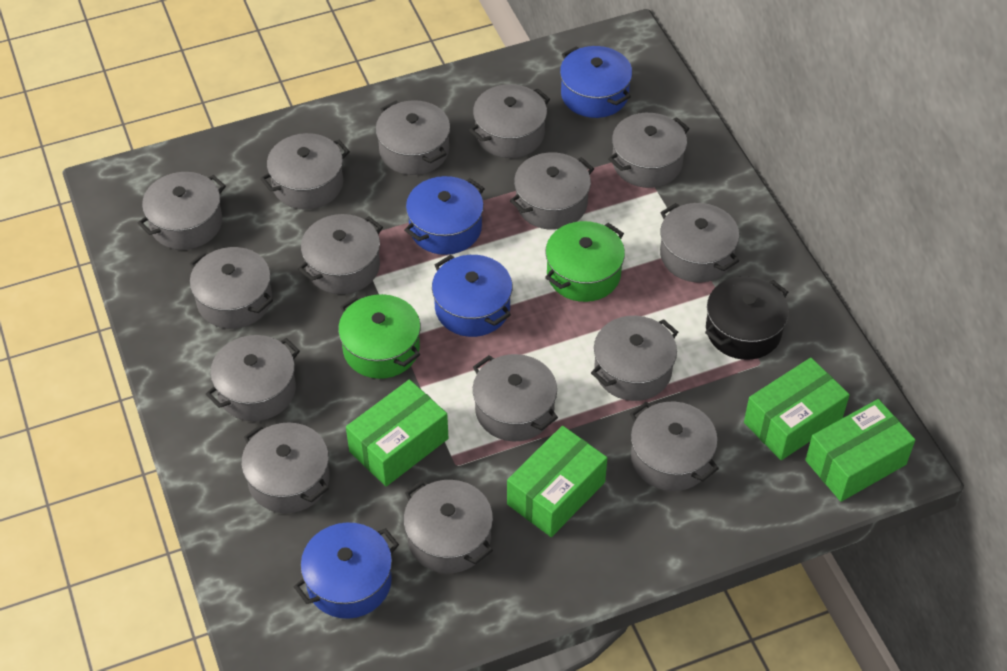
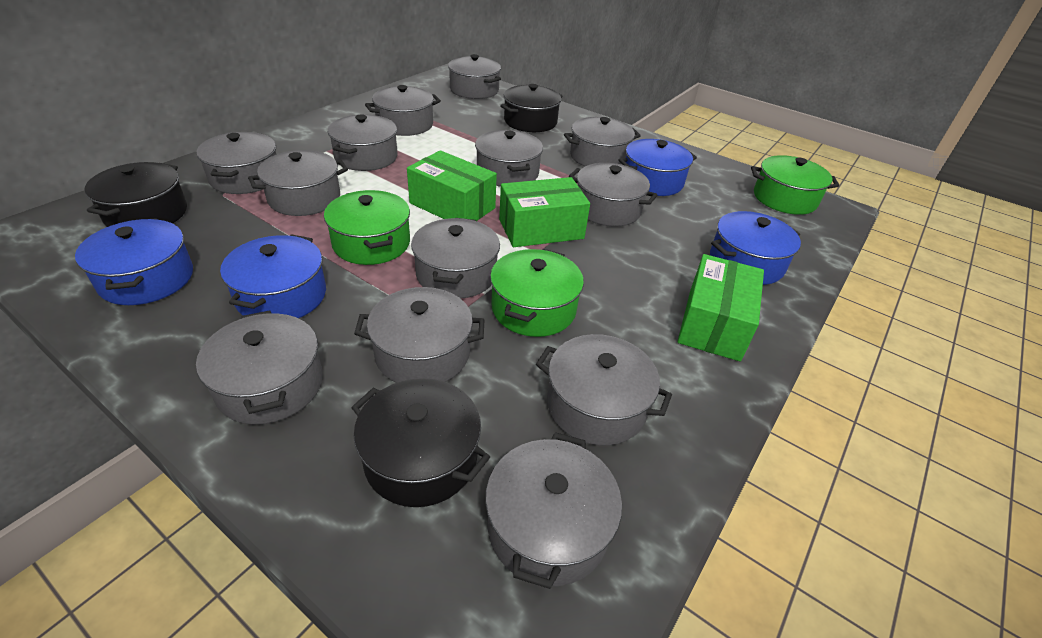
black pot: [705,276,789,360] = 1 -> [85,162,187,227] [351,378,490,507] [500,84,562,132] = 3
green box: [346,379,448,486] [507,426,607,537] [744,358,850,460] [805,399,915,502] = 4 -> [407,150,497,221] [499,177,590,247] [677,254,764,362] = 3
green pot: [338,294,421,379] [545,221,625,302] = 2 -> [324,190,410,265] [490,249,584,337] [751,155,839,215] = 3
grey pot: [138,172,226,250] [189,247,273,329] [206,335,300,421] [241,423,330,513] [260,133,350,210] [298,214,383,294] [376,100,450,175] [404,480,493,573] [469,84,550,158] [473,354,558,441] [510,153,594,230] [591,316,678,401] [608,113,690,188] [630,402,719,491] [660,203,739,282] = 15 -> [196,132,277,194] [196,310,323,425] [248,150,348,216] [328,114,398,171] [354,287,484,383] [365,85,441,136] [411,218,500,299] [448,54,501,99] [475,130,543,187] [485,432,622,589] [536,334,672,445] [564,117,641,166] [569,163,657,227] = 13

